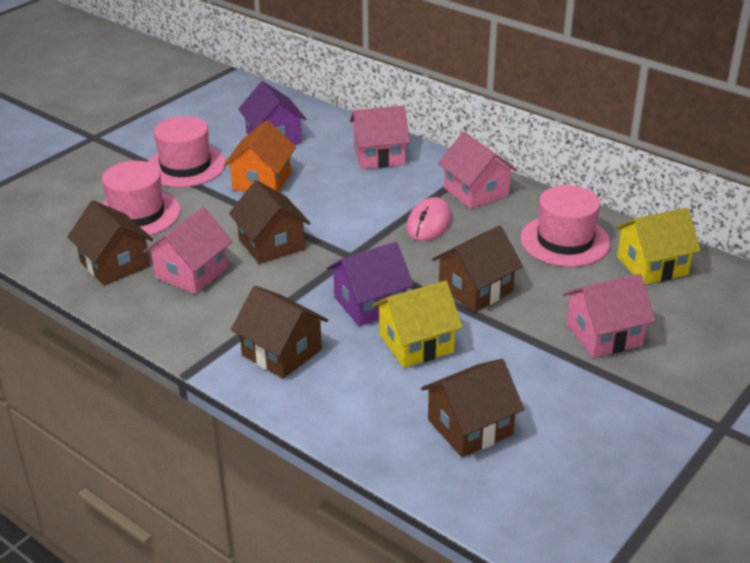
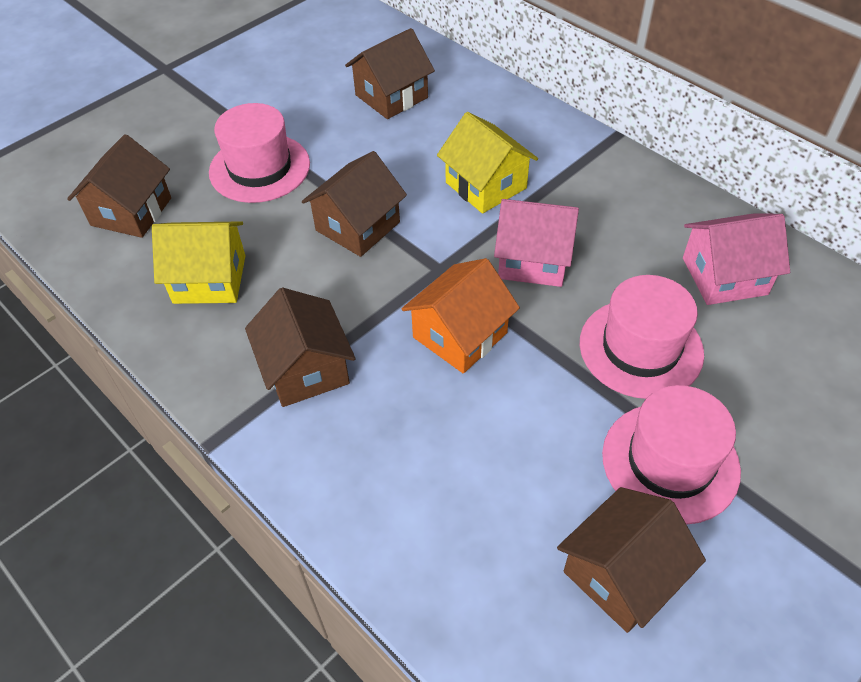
pink house: [144,207,233,294] [350,106,410,169] [438,132,518,209] [563,274,655,358] = 4 -> [494,199,579,287] [683,213,790,305] = 2
pink mouse: [406,197,452,241] = 1 -> none = 0
purple house: [238,81,307,145] [327,242,414,326] = 2 -> none = 0

